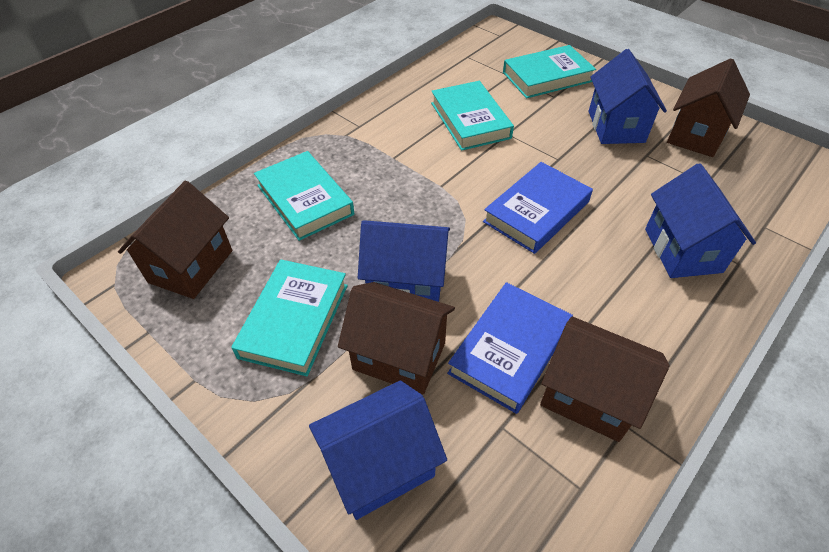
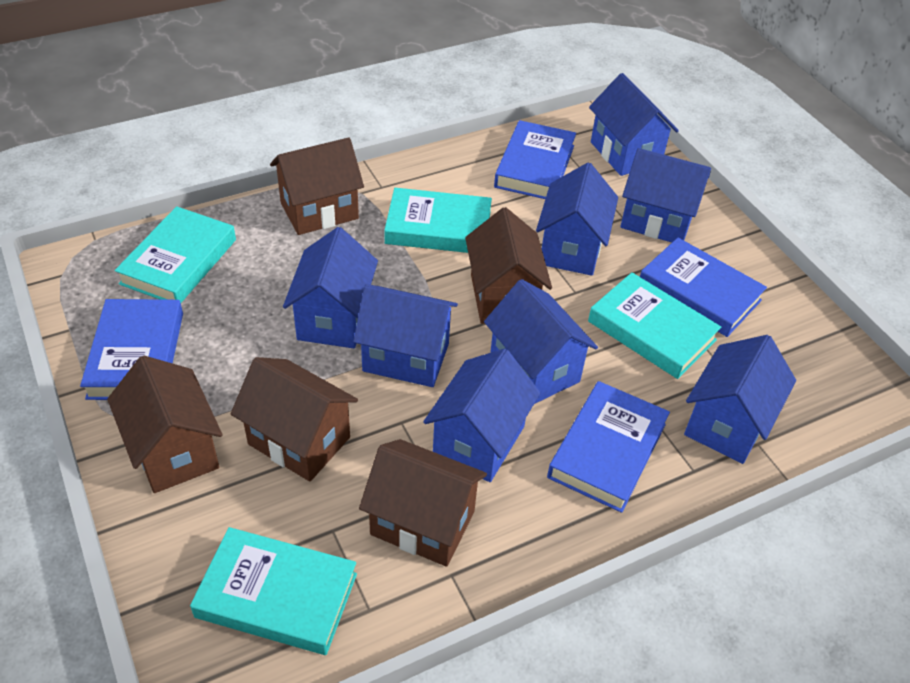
blue book: [447,282,573,414] [483,162,593,254] = 2 -> [80,299,183,400] [494,120,576,199] [547,381,670,513] [640,238,767,337] = 4
blue house: [309,380,447,520] [358,220,450,302] [589,49,667,144] [645,163,756,278] = 4 -> [283,227,378,348] [353,284,458,387] [423,349,541,482] [484,279,598,403] [536,163,618,276] [589,73,679,176] [620,148,711,242] [684,335,796,464] = 8
brown house: [118,181,232,299] [338,282,455,395] [540,316,669,442] [667,58,750,157] = 4 -> [107,355,222,493] [231,357,358,482] [270,138,364,235] [359,439,487,567] [465,207,552,324] = 5

